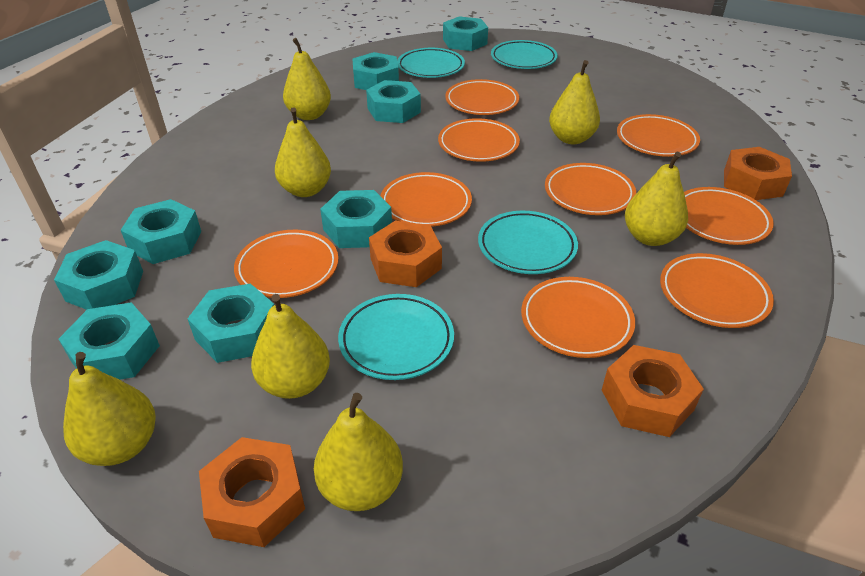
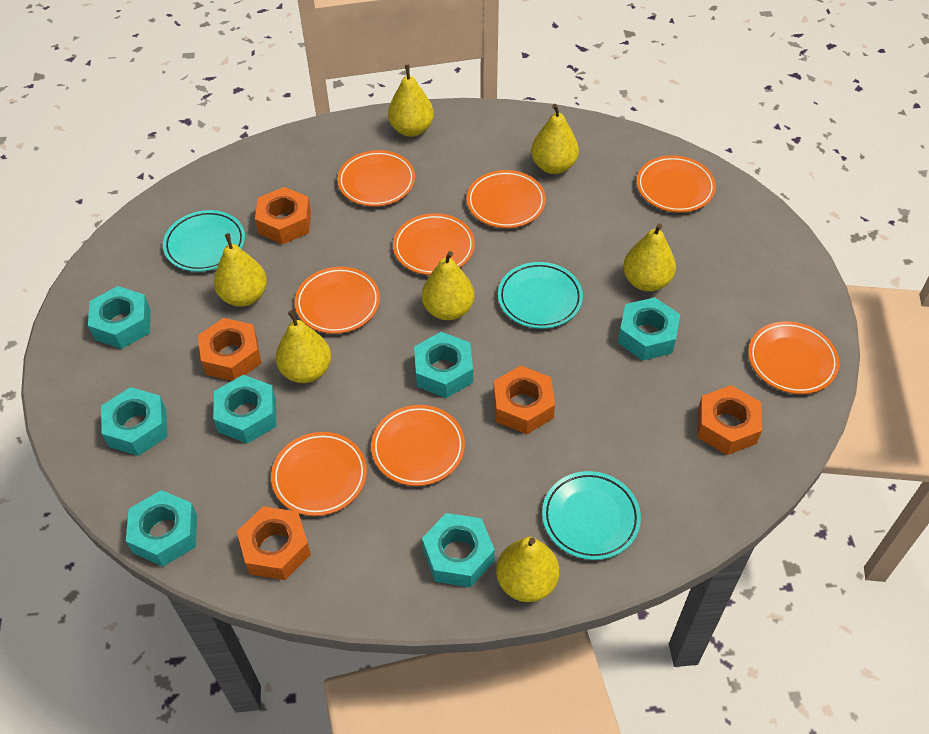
orange nut: [199,437,305,547] [369,221,442,287] [602,345,704,437] [724,147,792,200] = 4 -> [198,318,262,381] [237,506,311,580] [255,187,311,245] [493,366,555,434] [697,385,762,455] = 5
orange plate: [234,230,338,298] [380,172,472,227] [438,118,520,162] [445,79,519,115] [521,277,635,358] [545,163,636,215] [617,114,700,157] [660,253,774,328] [684,187,774,245] = 9 -> [271,432,367,516] [295,267,380,334] [337,150,415,206] [371,405,465,486] [393,213,475,275] [467,170,546,228] [637,155,716,213] [748,321,839,394] = 8
turquoise nut: [54,240,143,310] [59,302,160,380] [121,199,201,264] [187,284,274,363] [320,190,392,248] [352,52,399,90] [366,80,421,123] [443,16,488,51] = 8 -> [88,286,150,349] [101,387,168,456] [126,490,197,567] [213,375,276,444] [414,332,473,398] [422,513,495,587] [618,297,680,361] = 7
turquoise plate: [338,294,454,380] [397,48,465,78] [478,211,578,274] [491,40,558,69] = 4 -> [163,210,245,272] [498,262,583,329] [542,471,641,560] = 3

